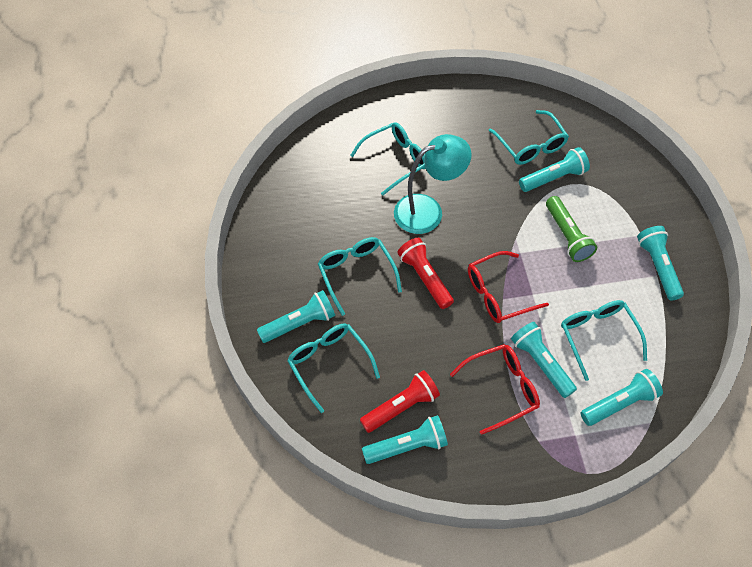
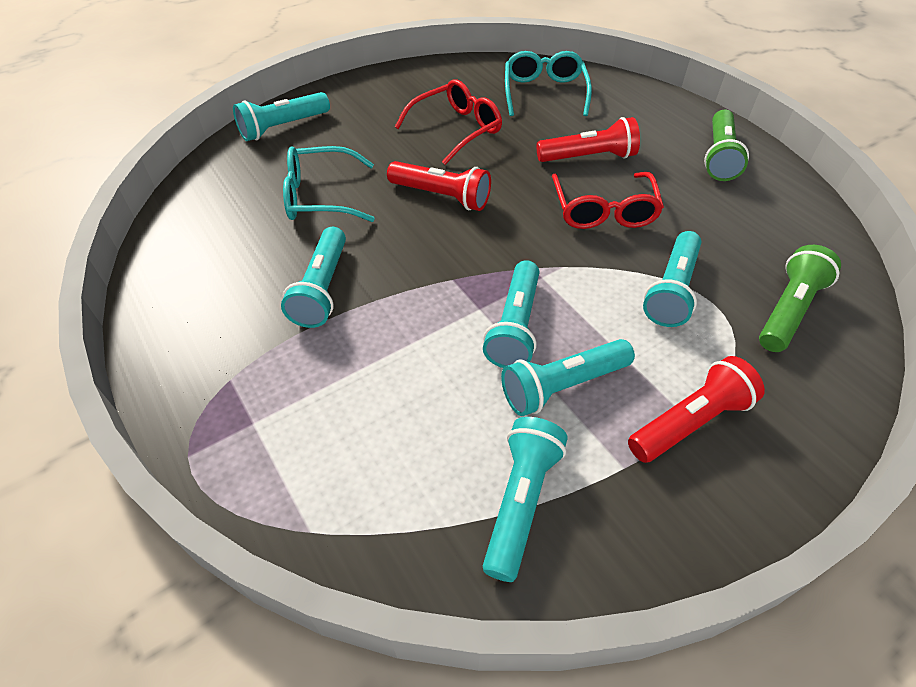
green flashlight: [546,196,597,262] = 1 -> [704,110,749,181] [759,245,841,352] = 2
red flashlight: [360,370,440,433] [397,238,454,309] = 2 -> [387,161,491,211] [537,117,640,162] [628,356,765,463] = 3
turquoise glasses: [287,323,380,413] [318,237,402,316] [350,122,426,195] [488,110,569,165] [561,300,647,381] = 5 -> [283,146,375,222] [505,51,592,116] = 2
turquoise lamp: [394,134,472,234] = 1 -> none = 0

